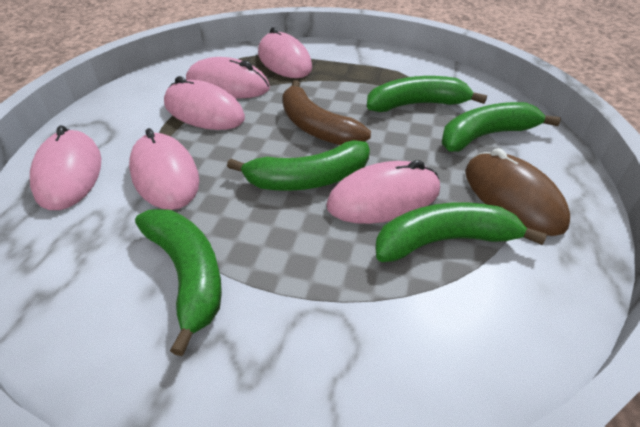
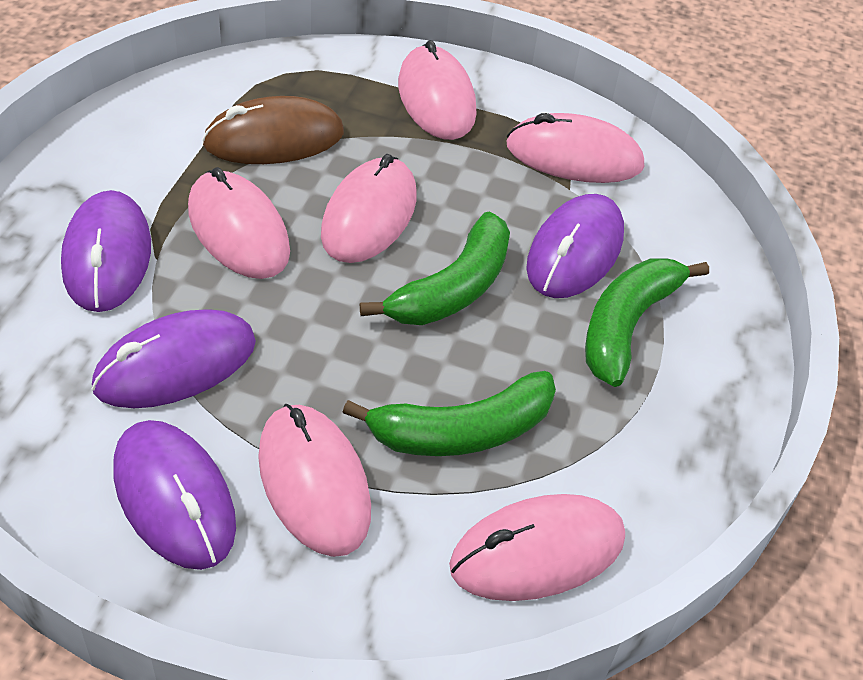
brown banana: [283,80,371,145] = 1 -> none = 0
green banana: [135,209,222,356] [227,140,370,191] [367,76,487,112] [375,202,547,262] [442,102,561,152] = 5 -> [343,371,556,456] [360,211,510,325] [585,259,709,387] = 3
purple mouse: none = 0 -> [61,190,151,312] [92,309,256,408] [114,420,236,570] [526,194,624,298] = 4

